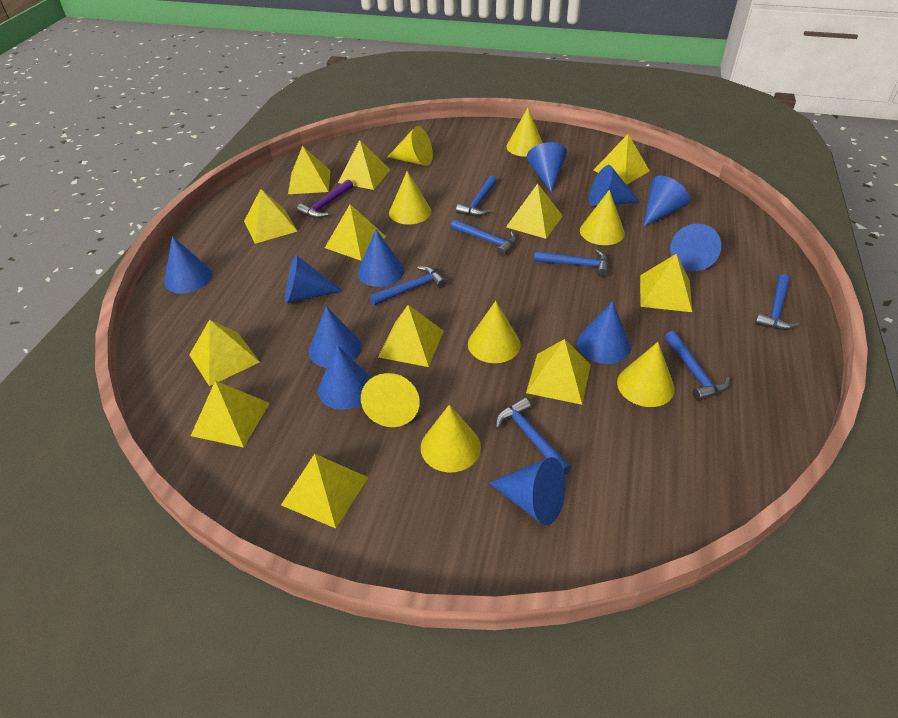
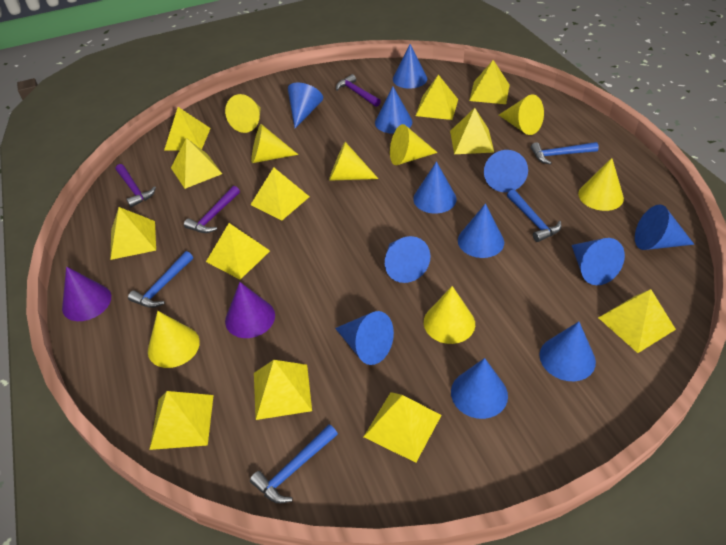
blue cone: [164,236,213,294] [285,255,343,304] [309,306,362,368] [318,345,371,410] [358,230,404,287] [488,457,565,525] [527,142,567,193] [577,301,631,364] [589,165,640,206] [643,176,690,227] [670,223,721,271] = 11 -> [288,83,323,128] [335,311,394,365] [375,87,412,133] [385,236,430,283] [393,44,427,89] [413,161,457,214] [451,358,508,419] [458,203,504,258] [484,150,528,192] [540,322,596,381] [572,238,625,285] [635,204,694,250] = 12
blue hammer: [370,266,447,305] [451,219,517,256] [456,176,497,216] [496,398,571,475] [534,250,608,277] [665,331,730,401] [755,274,799,330] = 7 -> [128,251,193,308] [250,425,338,503] [507,189,561,242] [531,142,599,165] = 4
purple cone: none = 0 -> [62,266,111,321] [225,282,275,338] = 2
purple hammer: [297,180,353,218] = 1 -> [116,164,156,207] [184,186,240,233] [336,74,381,107] = 3

